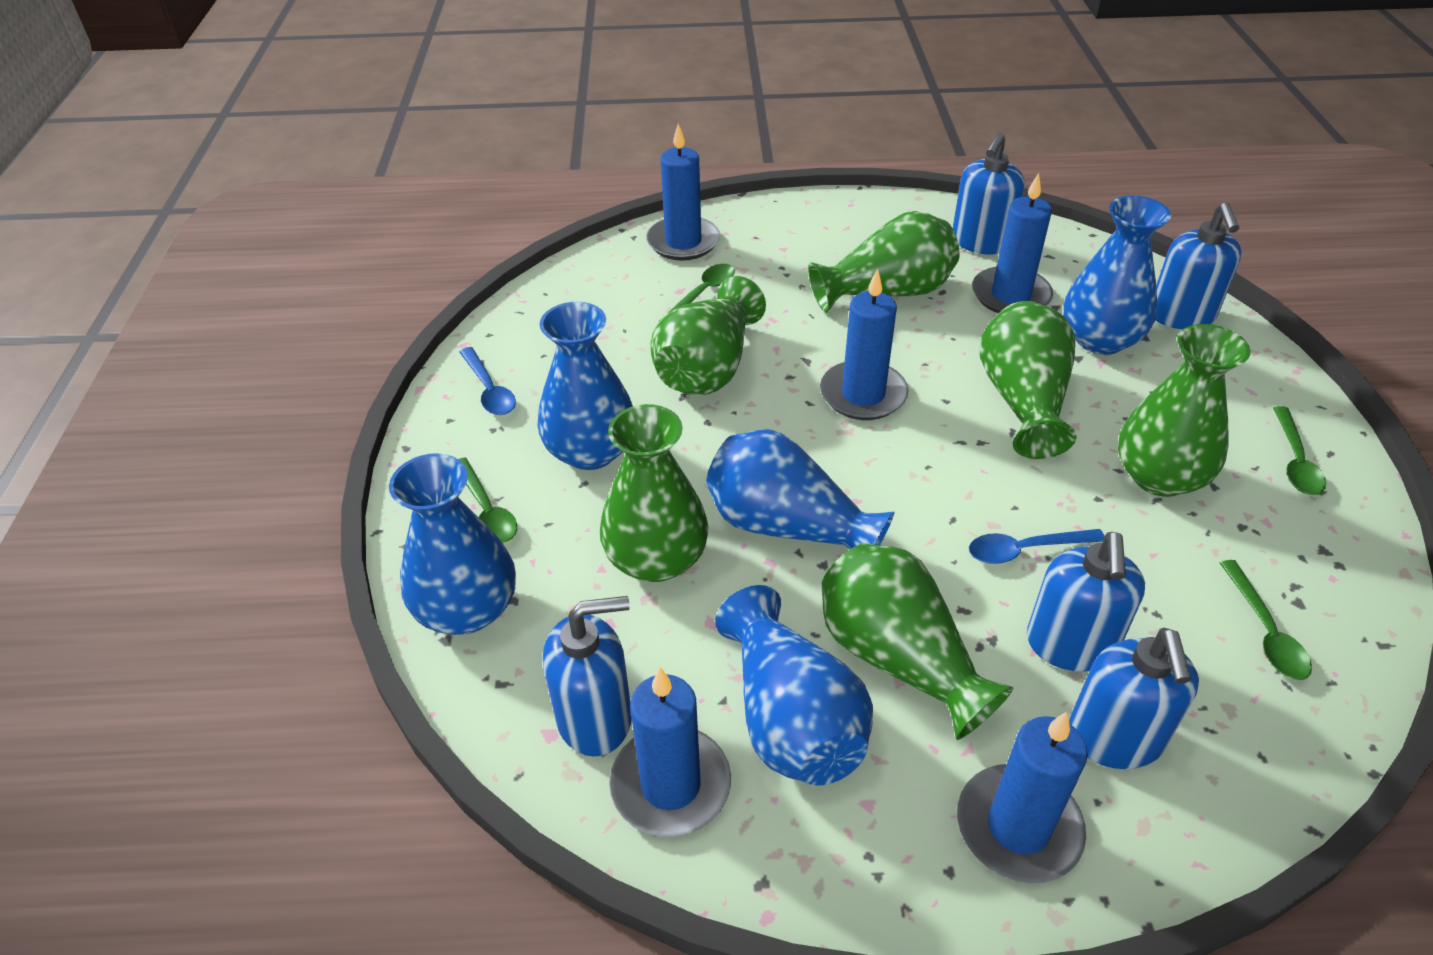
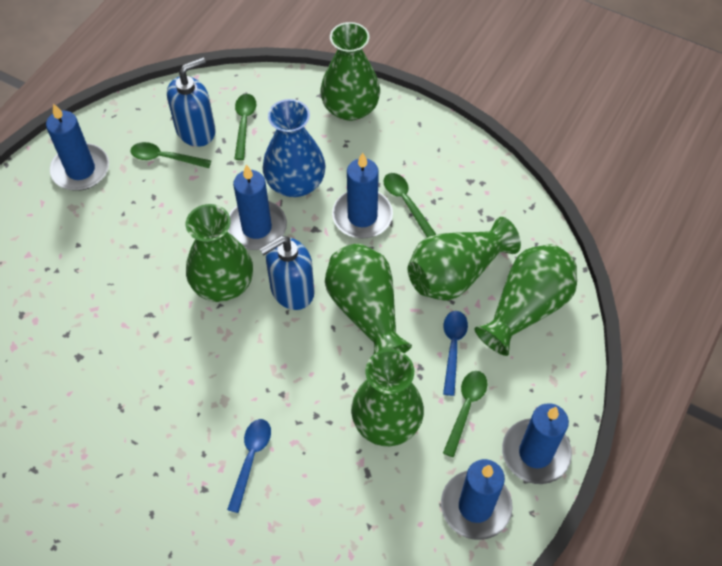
blue soap dispenser: [543,596,632,757] [953,132,1025,254] [1027,532,1145,672] [1069,628,1199,769] [1155,203,1242,329] = 5 -> [167,57,216,147] [260,236,315,310] = 2
blue vase: [389,453,516,635] [537,302,633,470] [706,429,895,549] [715,585,873,786] [1063,196,1171,355] = 5 -> [262,99,326,197] = 1

